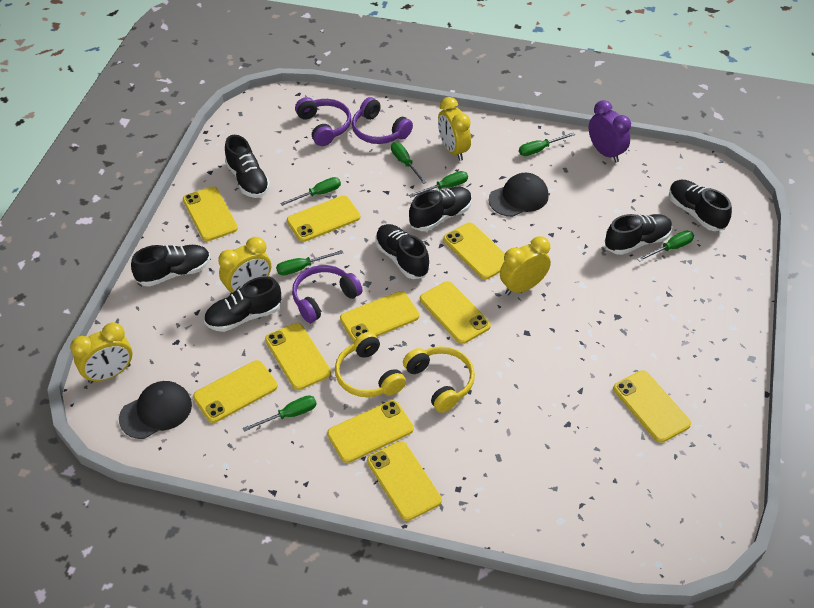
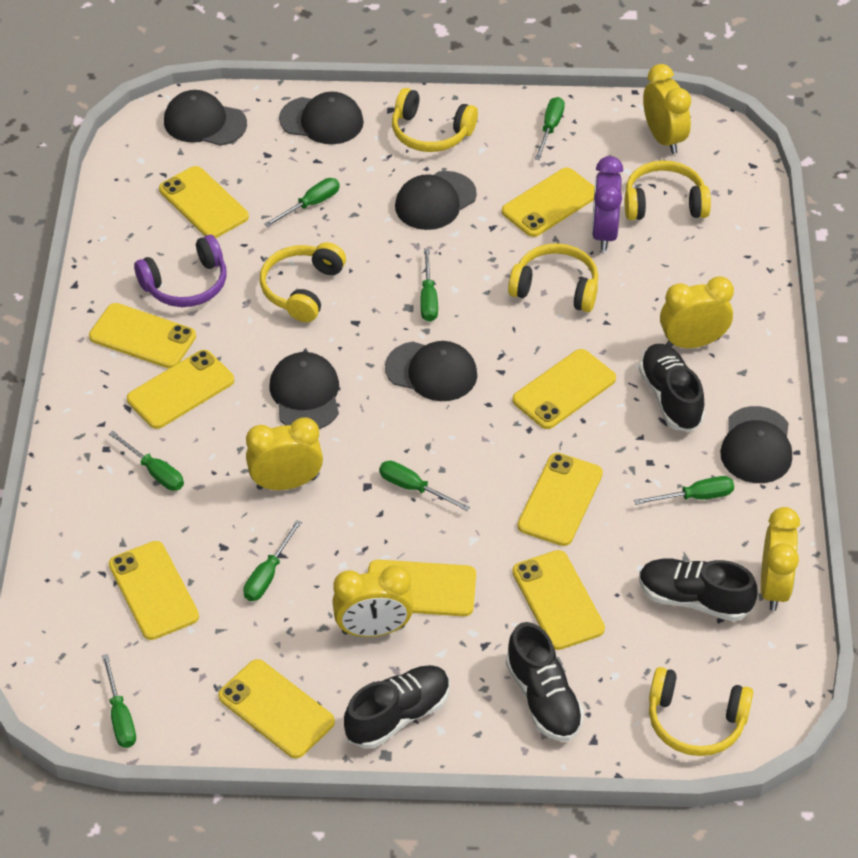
black cap: [119,381,192,439] [488,173,549,217] = 2 -> [164,90,247,146] [269,352,339,429] [279,92,364,144] [385,341,477,401] [395,171,477,230] [720,406,792,483] = 6
black shoe: [131,245,211,287] [204,276,281,332] [225,135,270,198] [375,224,430,279] [409,187,472,231] [605,214,672,255] [669,180,732,231] = 7 -> [344,665,450,749] [506,622,584,741] [639,344,705,432] [639,558,757,621] = 4
green screwdriver: [243,395,317,432] [276,250,343,275] [280,177,341,206] [391,142,427,184] [409,171,468,198] [519,132,575,156] [637,230,694,262] = 7 -> [102,654,136,748] [109,431,184,491] [243,520,302,601] [264,178,340,227] [379,461,470,511] [420,249,438,322] [535,97,565,160] [634,476,734,505] = 8
purple headphones: [292,265,363,323] [295,97,351,146] [352,97,413,144] = 3 -> [134,235,227,307] = 1
yellow clock: [70,322,133,384] [218,237,271,295] [438,97,471,161] [500,236,551,295] = 4 -> [246,417,323,490] [332,566,413,637] [643,64,691,154] [660,276,734,348] [761,507,800,611] = 5
yellow headphones: [335,332,406,397] [403,346,475,413] = 2 -> [260,242,346,322] [392,88,478,152] [508,243,598,312] [625,160,711,220] [649,667,753,756] = 5

